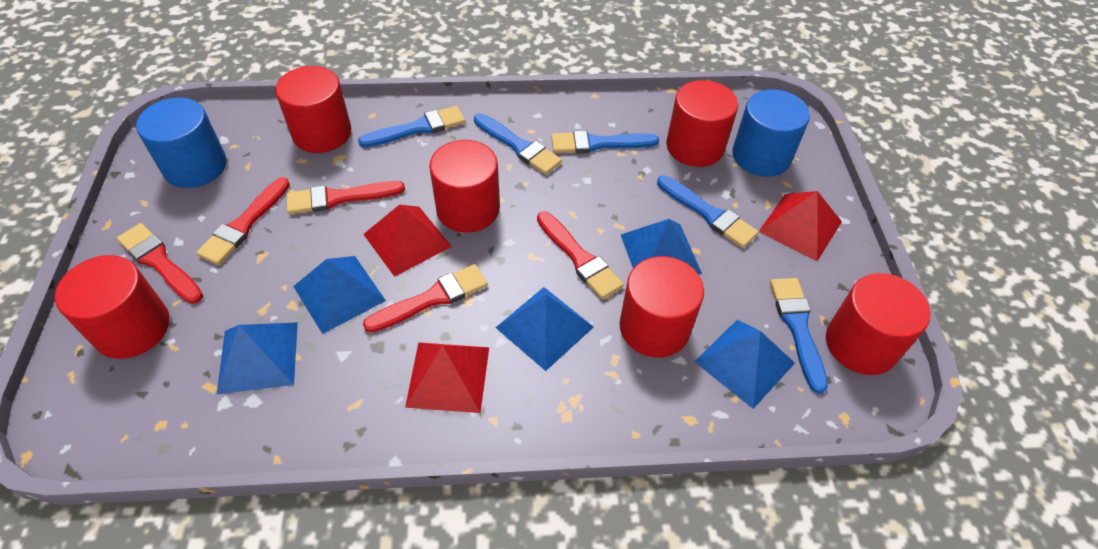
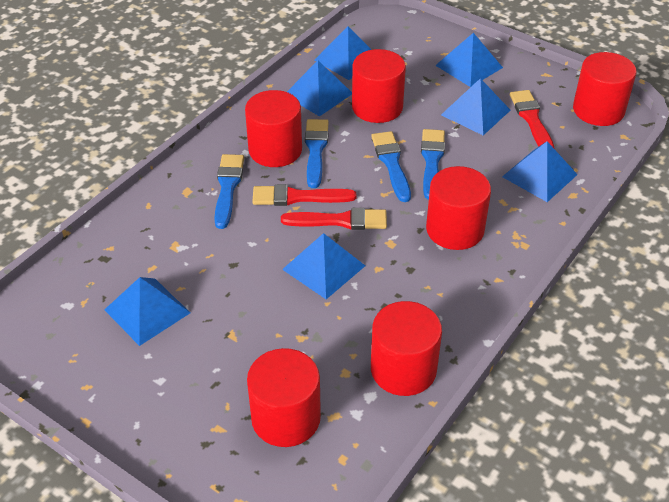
blue brush: [358,106,465,147] [474,113,562,175] [551,130,659,153] [657,176,759,248] [770,278,828,394] = 5 -> [214,154,244,229] [305,119,328,188] [371,131,411,202] [421,129,445,200] = 4
blue cylinder: [136,98,226,188] [732,89,810,177] = 2 -> none = 0
blue pyramid: [217,322,298,394] [293,256,386,334] [495,287,594,371] [621,219,702,274] [695,320,795,409] = 5 -> [104,277,191,346] [282,233,365,299] [287,61,352,117] [315,26,371,80] [435,33,503,87] [441,78,510,135] [502,141,578,202] = 7
red brush: [117,223,203,304] [196,177,290,265] [287,181,405,214] [363,264,488,333] [537,211,624,299] = 5 -> [252,184,356,206] [281,208,387,230] [510,90,554,148] = 3
red pyramid: [363,204,452,277] [405,342,489,413] [759,191,842,261] = 3 -> none = 0

